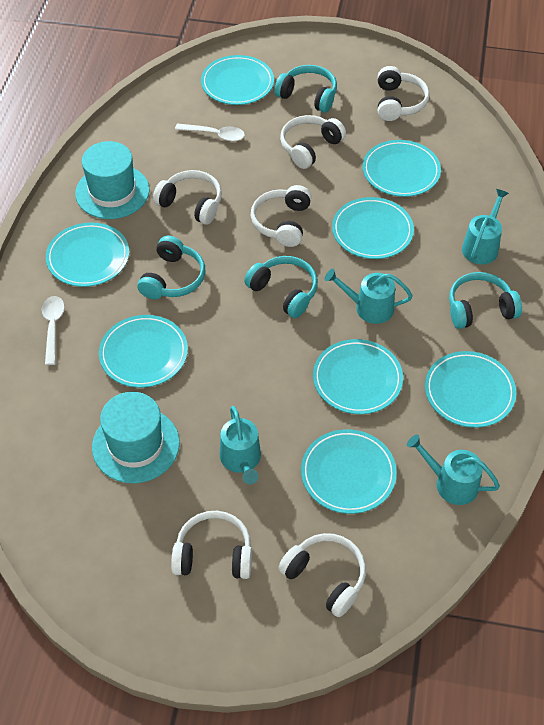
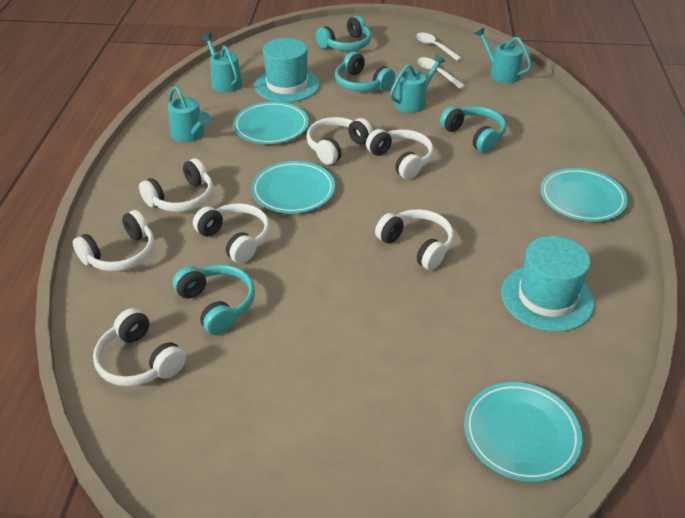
turquoise plate: [46,222,129,287] [99,315,188,388] [201,55,274,105] [301,429,397,514] [313,339,403,414] [332,197,414,259] [363,140,441,197] [425,351,516,428] = 8 -> [233,102,309,144] [251,161,335,214] [464,382,582,482] [540,168,628,222] = 4
white headphones: [153,170,222,225] [171,511,252,579] [251,185,312,247] [278,533,366,617] [280,115,346,169] [378,66,430,121] = 6 -> [73,210,155,272] [93,308,186,386] [139,158,213,212] [193,203,270,264] [306,117,373,165] [366,129,434,179] [375,209,454,270] = 7

